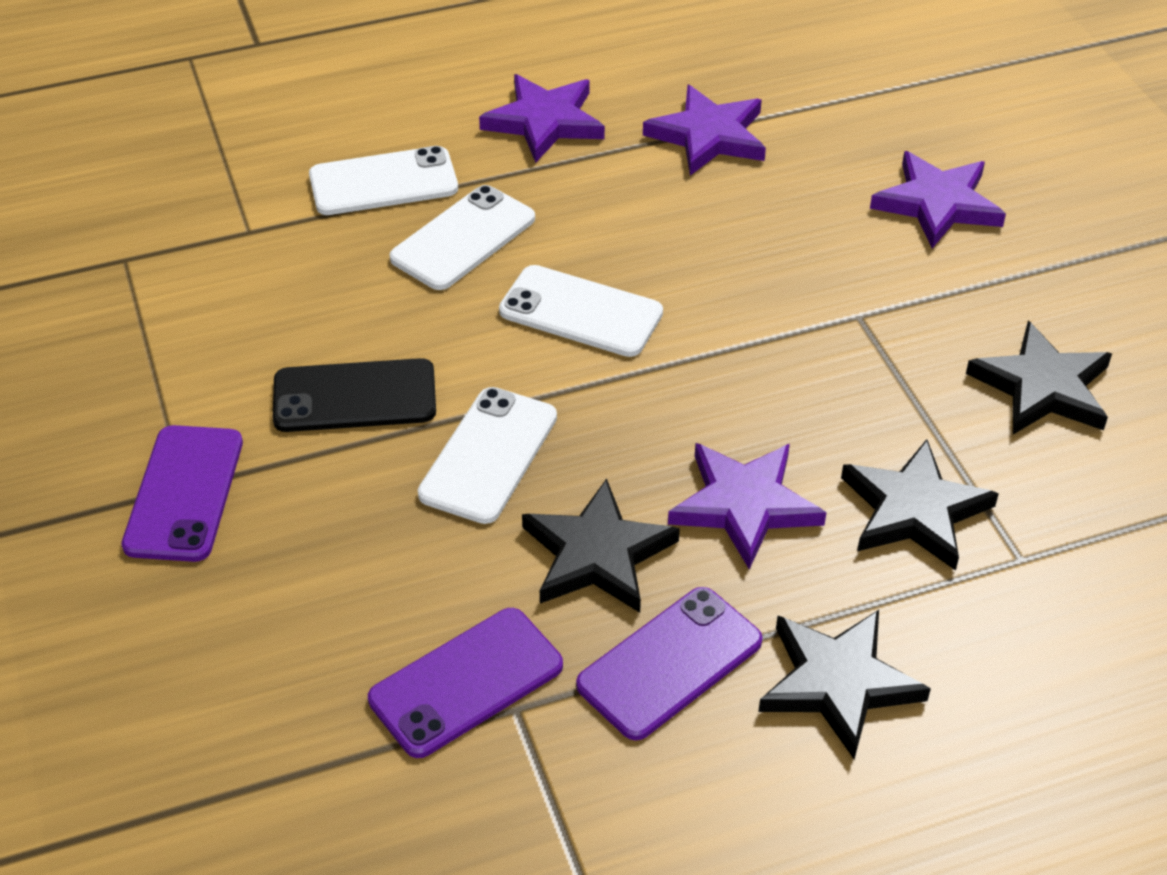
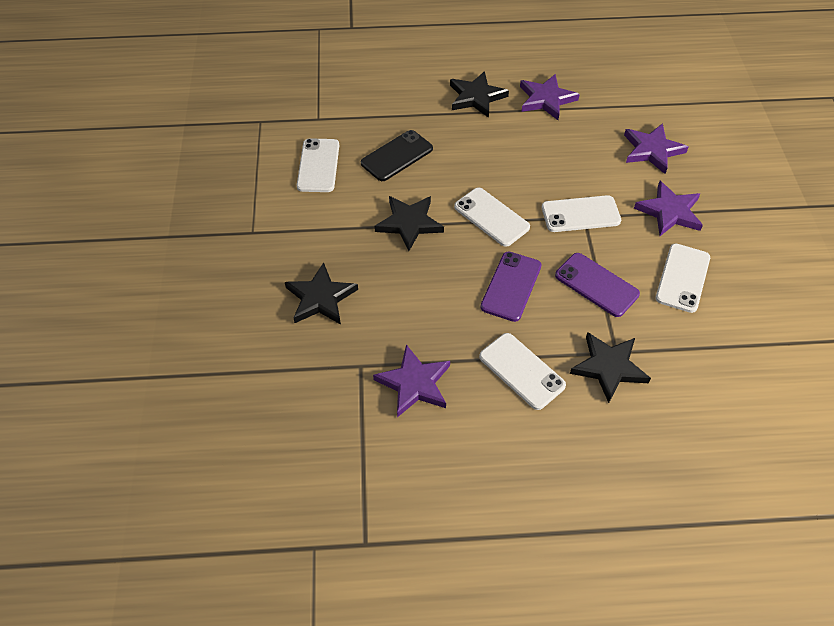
purple phone: [121,425,243,562] [368,608,563,758] [576,587,763,740] = 3 -> [480,251,542,322] [555,253,640,317] = 2
white phone: [309,146,458,215] [390,185,535,290] [418,387,557,524] [499,265,663,357] = 4 -> [297,138,339,192] [454,188,530,247] [479,333,566,410] [542,195,621,232] [655,243,710,313] = 5

